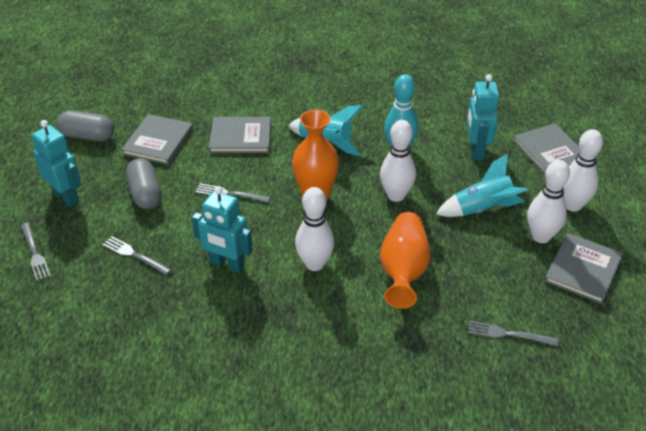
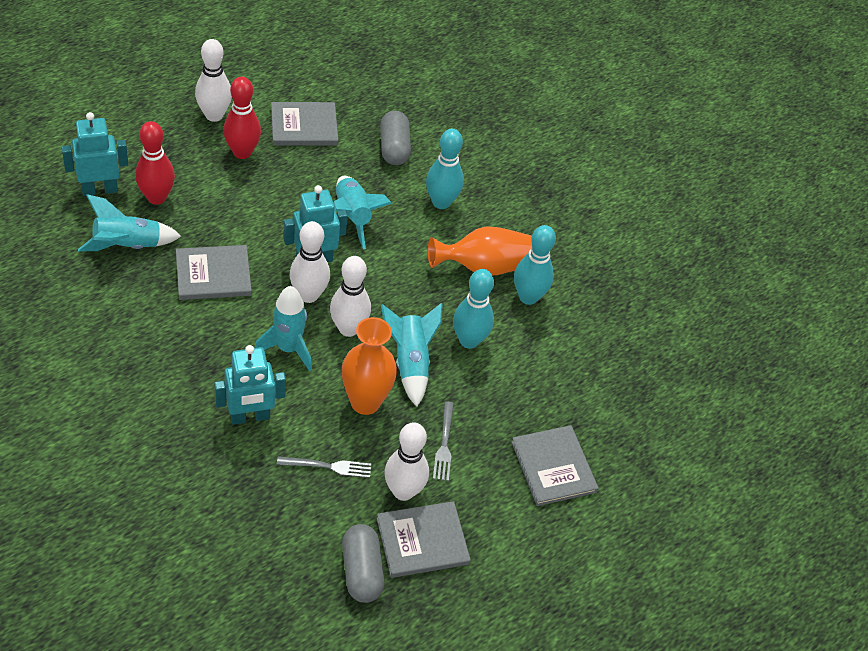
grey fork: [21,223,51,281] [102,236,172,275] [195,183,270,203] [468,320,558,346] = 4 -> [277,456,371,478] [433,402,454,481] = 2
red bowling pin: none = 0 -> [135,121,175,205] [223,77,261,159] = 2
turquoise bowling pin: [384,74,418,148] = 1 -> [426,129,464,209] [453,269,494,349] [514,225,556,305] = 3
turquoise rocket: [288,105,363,156] [436,154,528,217] = 2 -> [78,194,181,251] [255,286,312,372] [333,176,392,249] [381,303,443,407] = 4

